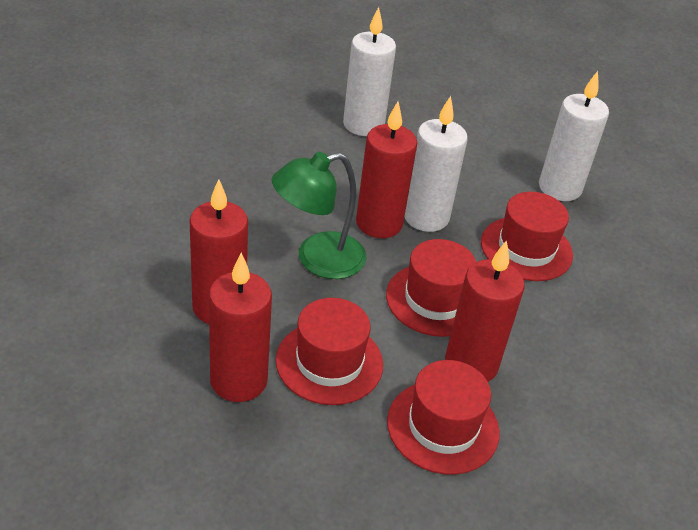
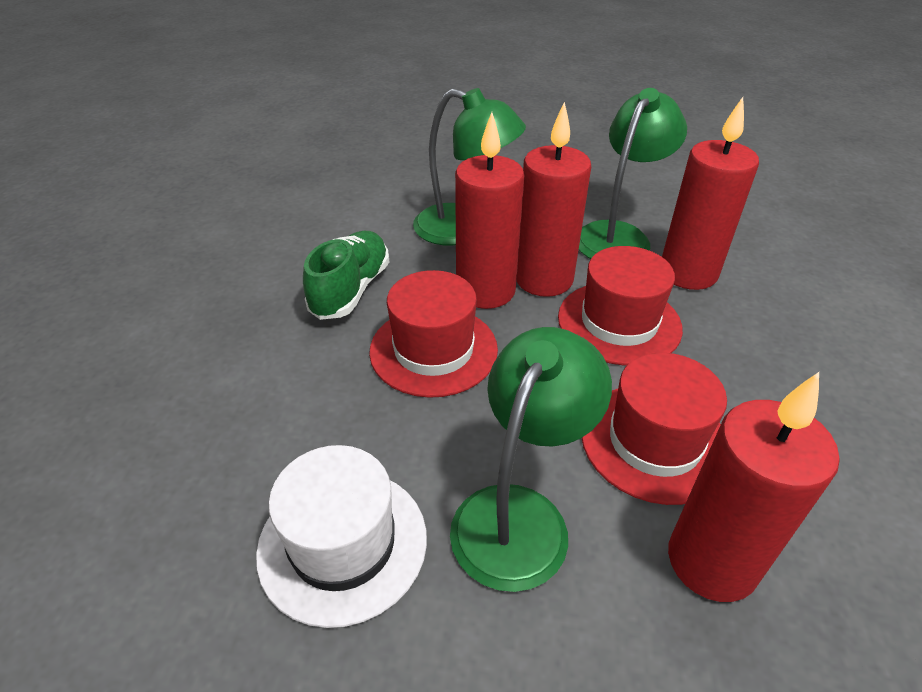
green lamp: [272,152,366,279] = 1 -> [413,88,526,245] [450,327,612,592] [579,88,687,259] = 3
green shoe: none = 0 -> [303,231,389,320] = 1
red hat: [276,298,383,405] [386,239,476,337] [387,360,500,475] [481,192,573,281] = 4 -> [369,270,498,398] [558,246,683,366] [582,353,727,505] = 3
white candle: [343,7,396,136] [404,96,468,232] [539,71,609,201] = 3 -> none = 0
white hat: none = 0 -> [256,445,427,628] = 1

